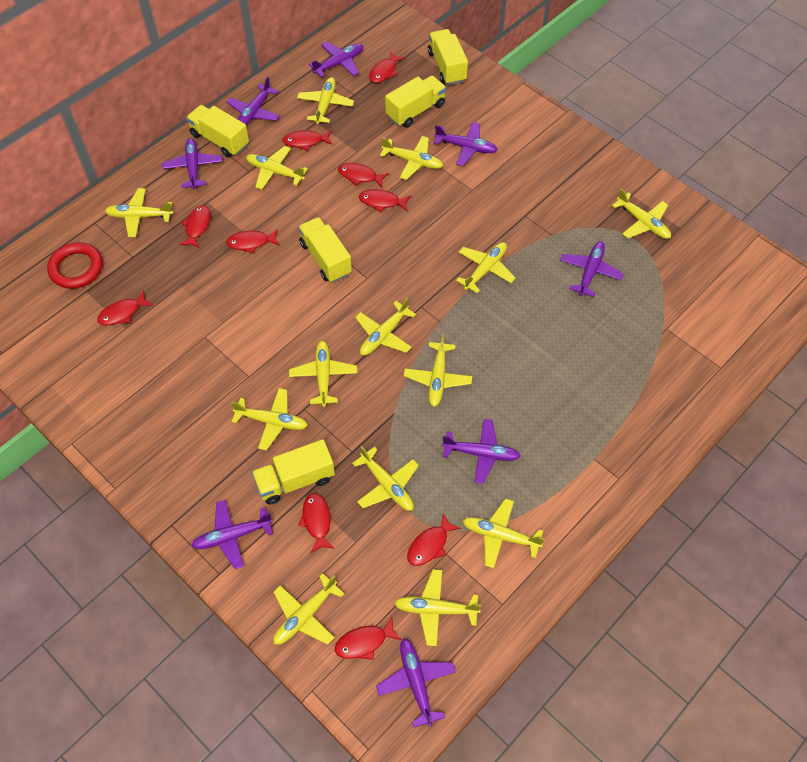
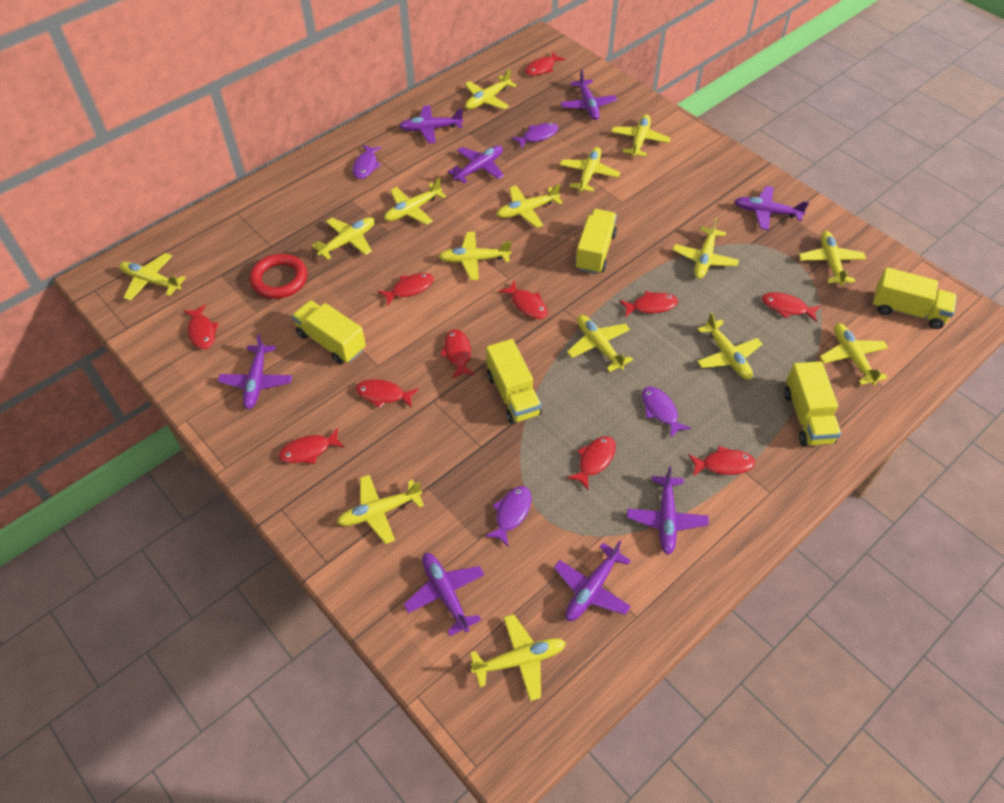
purple fish: none = 0 -> [353,145,382,179] [485,486,532,547] [511,123,559,149] [642,386,691,438] = 4
red fish: [97,290,152,325] [179,205,211,248] [226,229,280,254] [282,130,332,151] [298,493,335,553] [335,616,401,660] [338,163,389,187] [359,189,411,212] [369,51,405,83] [407,513,461,566] = 10 -> [183,304,219,349] [278,428,345,464] [355,379,418,409] [378,273,434,305] [440,329,475,378] [498,280,548,319] [525,52,565,76] [567,436,616,490] [619,291,678,317] [688,446,755,476] [762,292,821,322] = 11
yellow plane: [105,188,173,237] [231,388,308,450] [246,146,308,190] [273,574,345,645] [289,341,357,407] [297,77,354,124] [352,446,419,511] [355,298,416,355] [380,136,443,180] [394,569,482,646] [404,334,472,407] [456,242,515,293] [462,498,545,568] [612,189,671,239] = 14 -> [119,253,186,301] [312,217,375,260] [336,475,424,544] [384,178,446,225] [438,232,511,280] [465,69,516,109] [470,614,566,701] [496,184,563,228] [560,147,620,192] [567,315,633,372] [611,114,670,157] [673,218,739,279] [697,312,762,380] [799,231,866,286] [820,323,888,385] = 15

